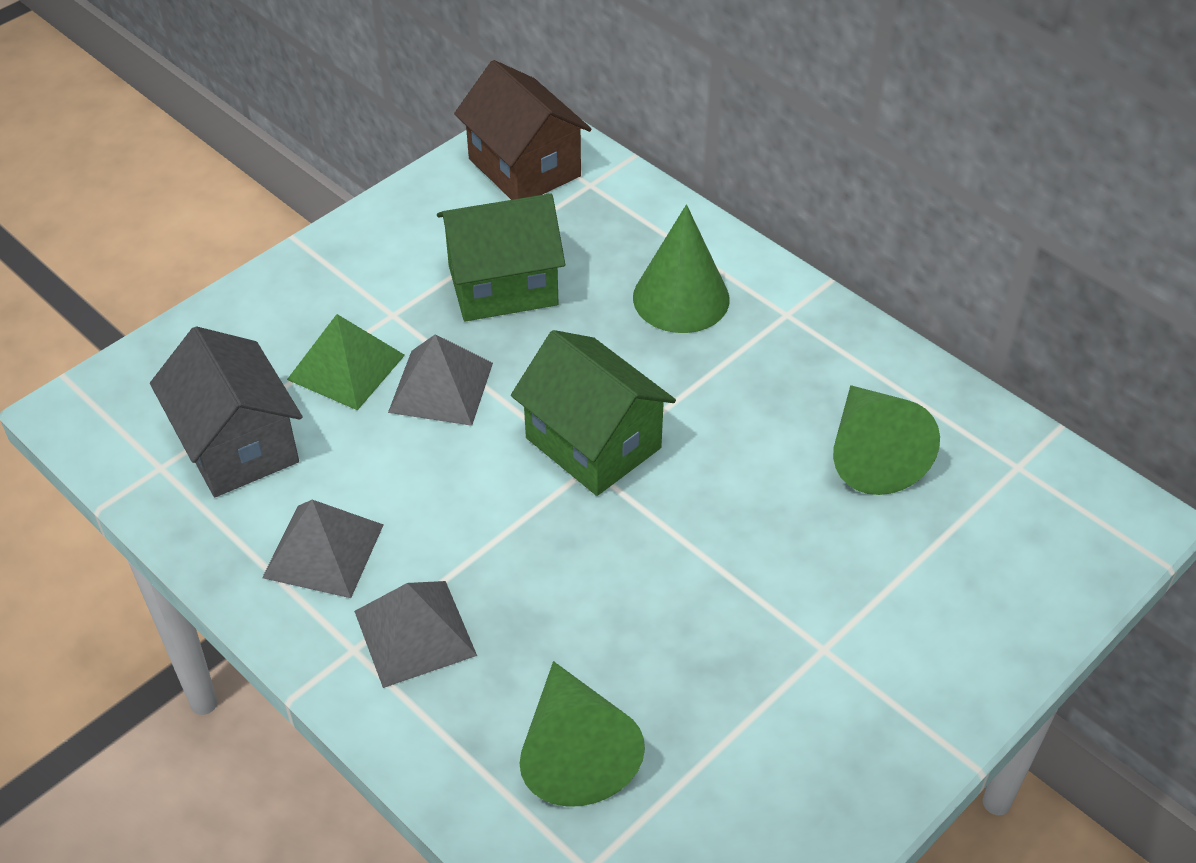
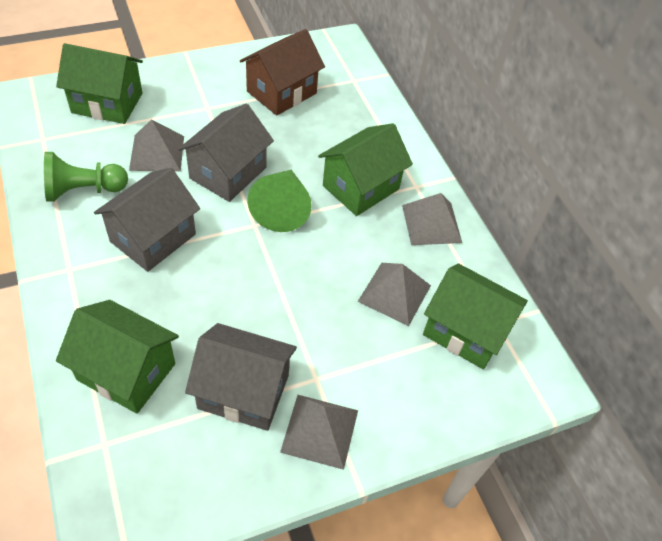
green cone: [519,661,645,807] [633,205,729,333] [833,385,940,495] = 3 -> [247,170,312,232] = 1
green house: [437,193,565,322] [511,330,676,496] = 2 -> [56,43,143,124] [56,300,179,414] [318,123,413,216] [423,263,528,369] = 4
green pawn: none = 0 -> [44,152,128,202] = 1
green pyramid: [287,314,405,410] = 1 -> none = 0
grey house: [150,326,302,497] = 1 -> [94,168,200,272] [178,104,274,202] [185,323,297,431] = 3
grey pyramid: [262,500,383,598] [354,581,477,688] [388,334,493,426] = 3 -> [129,119,184,172] [280,395,358,470] [358,263,431,326] [402,193,462,245] = 4

